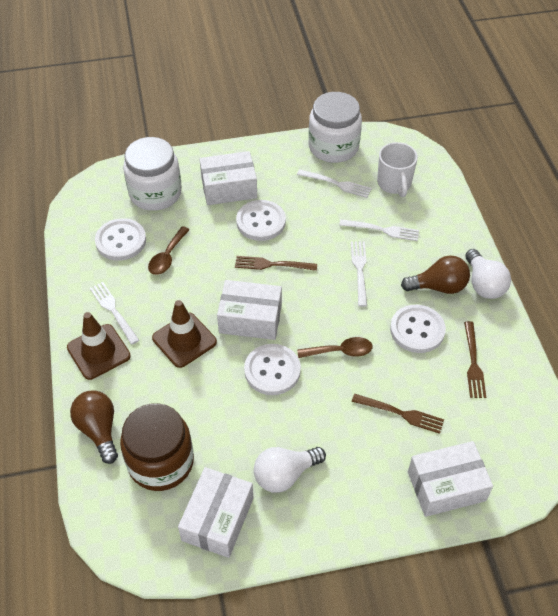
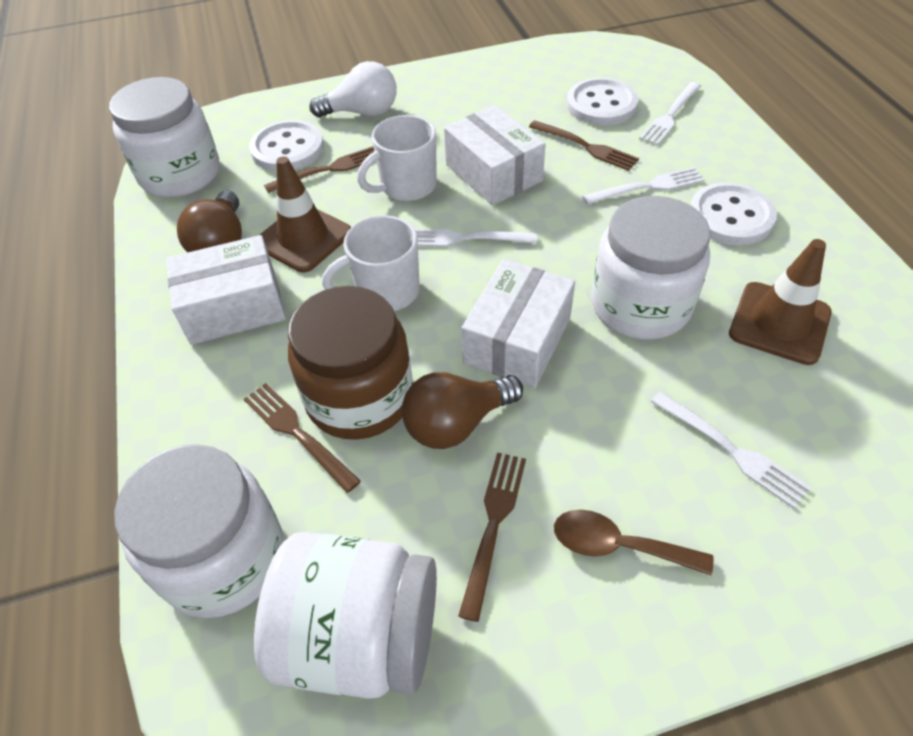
brown fork: [235,256,317,271] [352,394,444,434] [464,321,486,398] = 3 -> [244,383,361,493] [264,146,374,193] [458,452,526,622] [529,120,639,171] = 4
brown spoon: [148,226,190,275] [297,337,373,358] = 2 -> [554,510,714,575] = 1
white box: [178,467,253,558] [199,151,257,205] [217,280,282,340] [408,441,493,517] = 4 -> [166,235,286,345] [444,105,546,206] [461,259,575,388] = 3
white button: [95,218,146,261] [236,200,286,241] [244,344,301,395] [390,305,446,353] = 4 -> [249,120,324,172] [567,78,639,125] [690,183,777,245] = 3
white jar: [123,137,182,211] [308,92,362,163] = 2 -> [109,77,220,198] [114,444,284,618] [254,532,437,699] [591,196,710,340] = 4
white light bulb: [254,447,326,493] [465,249,511,299] = 2 -> [309,61,397,117] = 1
white mug: [377,142,418,197] = 1 -> [322,215,420,311] [357,115,437,201] = 2

